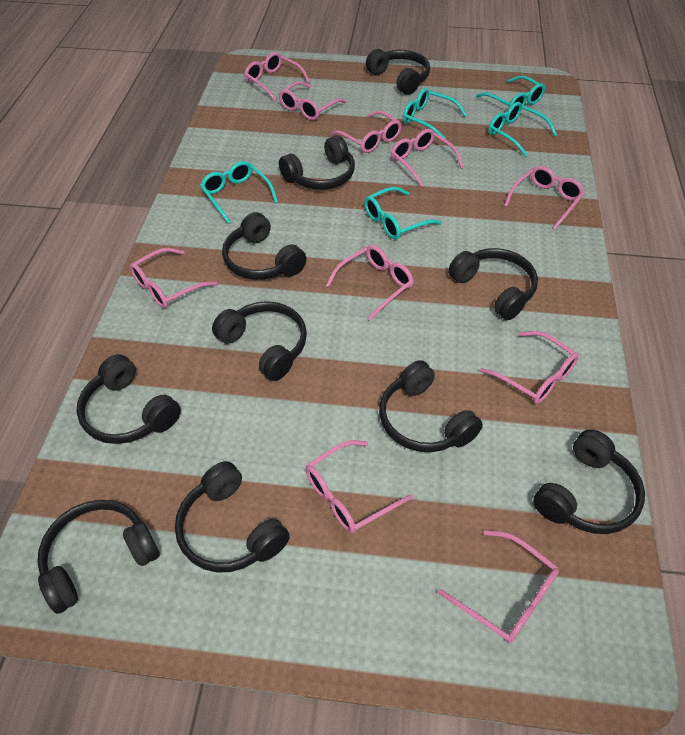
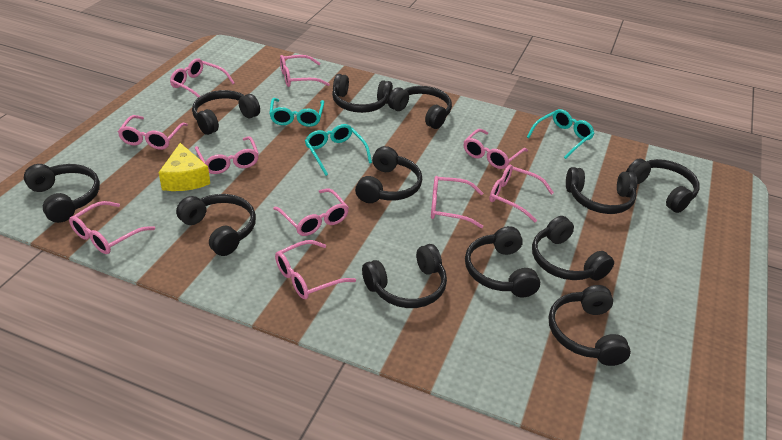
black headphones: [37,500,160,614] [76,354,181,444] [175,461,290,572] [212,301,307,381] [222,212,307,280] [279,135,355,190] [366,49,430,95] [379,360,483,452] [448,248,538,320] [533,429,645,534] = 10 -> [24,164,100,223] [176,194,256,256] [192,90,260,135] [332,74,393,113] [355,146,422,203] [362,244,447,308] [388,86,452,129] [465,226,540,298] [532,216,614,281] [549,285,631,366] [566,167,637,214] [626,158,700,213] = 12
turquoise glasses: [200,161,278,224] [364,187,442,239] [403,88,467,139] [476,76,545,110] [488,102,557,157] = 5 -> [269,98,324,127] [305,124,372,176] [527,109,595,159] = 3
yellow cheese: none = 0 -> [159,143,210,191] = 1

